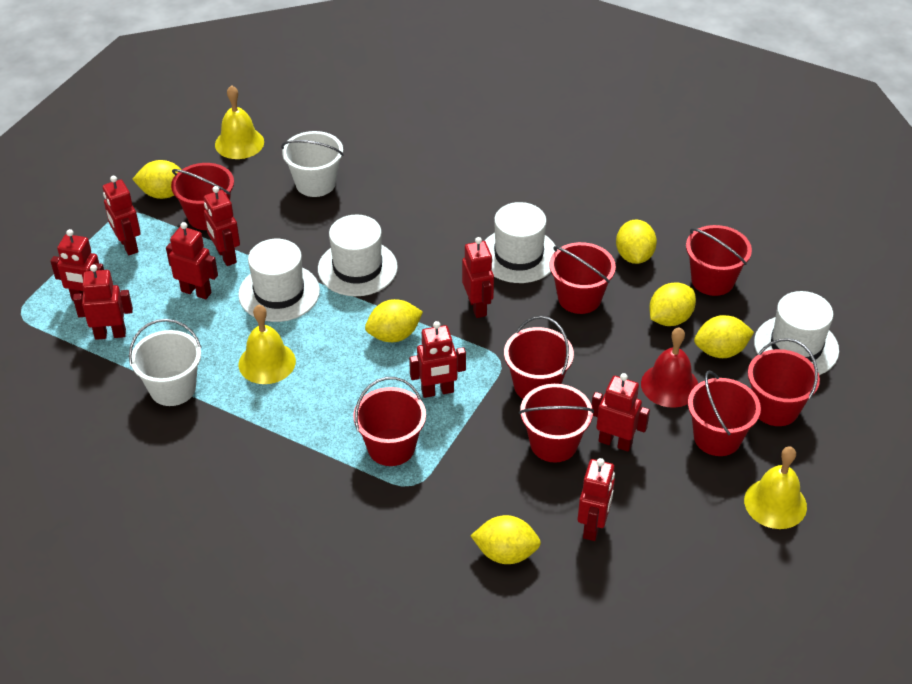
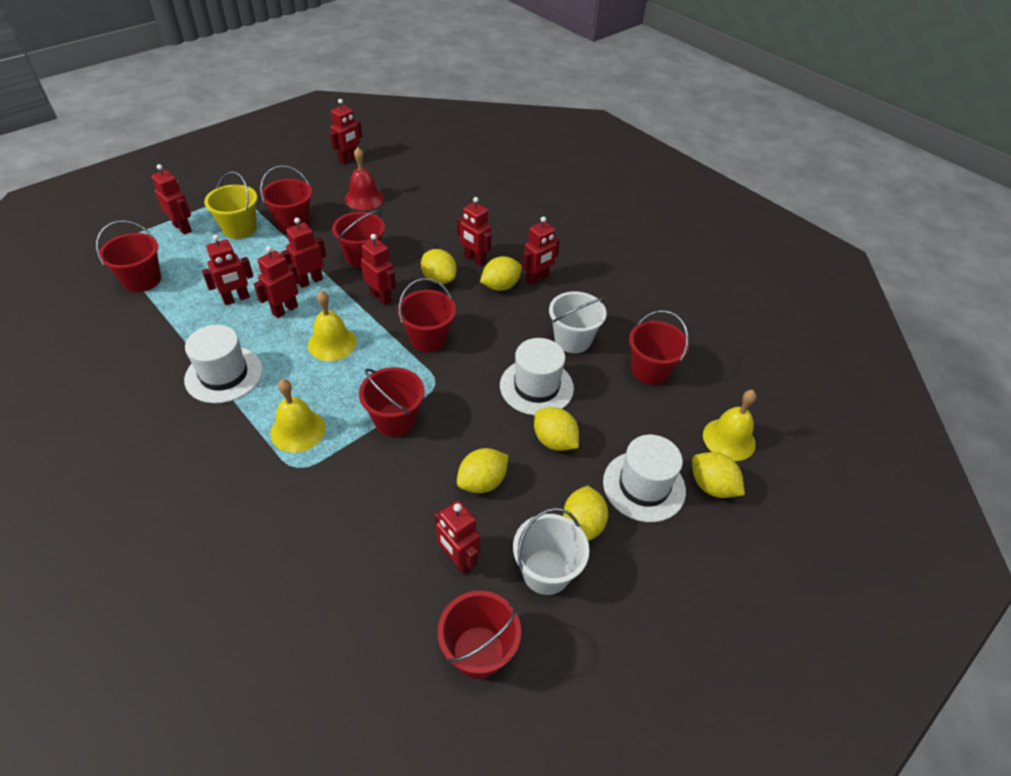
red bucket: [171,163,234,230] [353,377,426,466] [504,316,574,399] [519,384,594,463] [550,242,616,314] [686,225,752,296] [688,371,761,456] [748,338,820,426] = 8 -> [96,220,161,292] [260,165,312,232] [332,210,385,268] [359,367,425,437] [397,278,456,352] [438,591,521,679] [629,310,689,385] = 7
white hat: [238,239,320,322] [318,214,398,296] [485,202,556,283] [754,291,839,375] = 4 -> [184,325,263,404] [500,338,574,416] [603,435,686,522] = 3
yellow bucket: none = 0 -> [204,171,257,239] = 1

